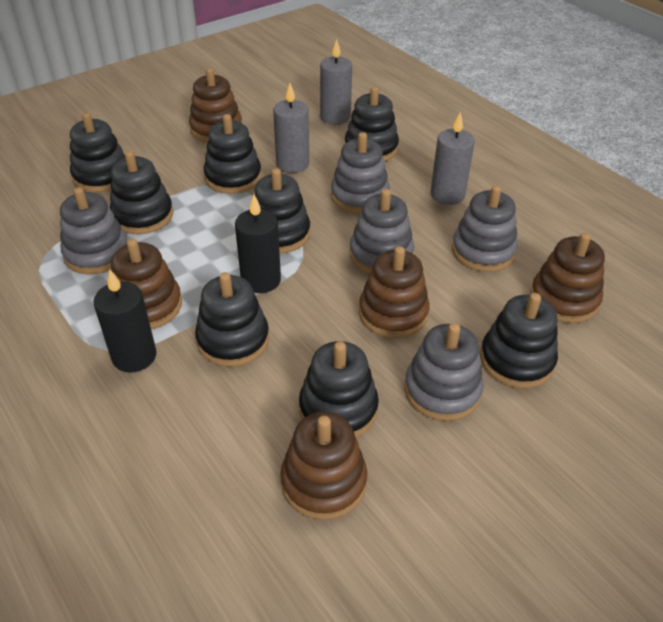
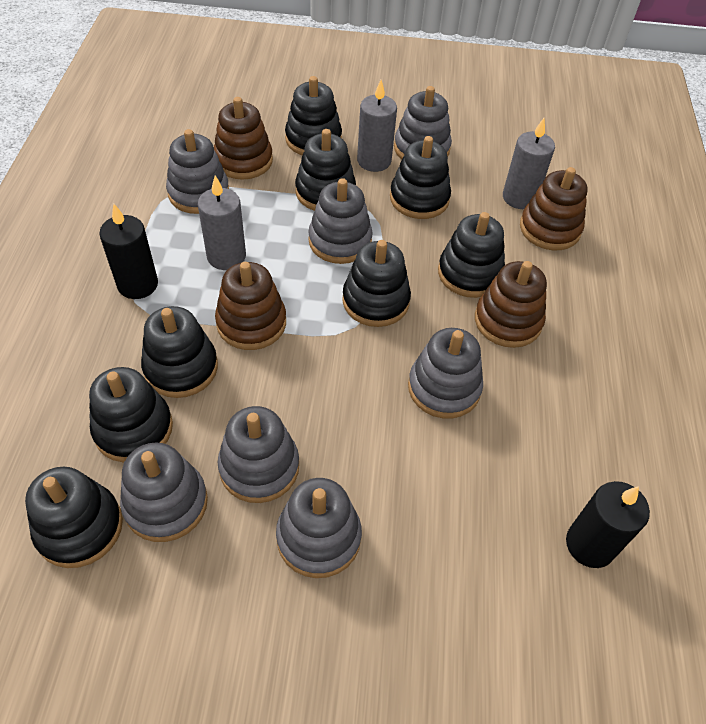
brown stacking toy: [111,239,182,330] [189,68,242,142] [280,412,367,520] [359,246,430,338] [530,233,605,323] = 5 -> [214,97,273,180] [215,262,286,350] [475,261,547,348] [520,167,588,250] = 4
grey stacking toy: [60,187,127,275] [331,132,390,214] [350,189,414,274] [404,323,484,421] [452,185,518,272] = 5 -> [120,443,208,542] [166,129,229,214] [218,406,299,503] [276,478,362,578] [308,178,373,264] [394,86,452,159] [408,328,483,419] = 7

